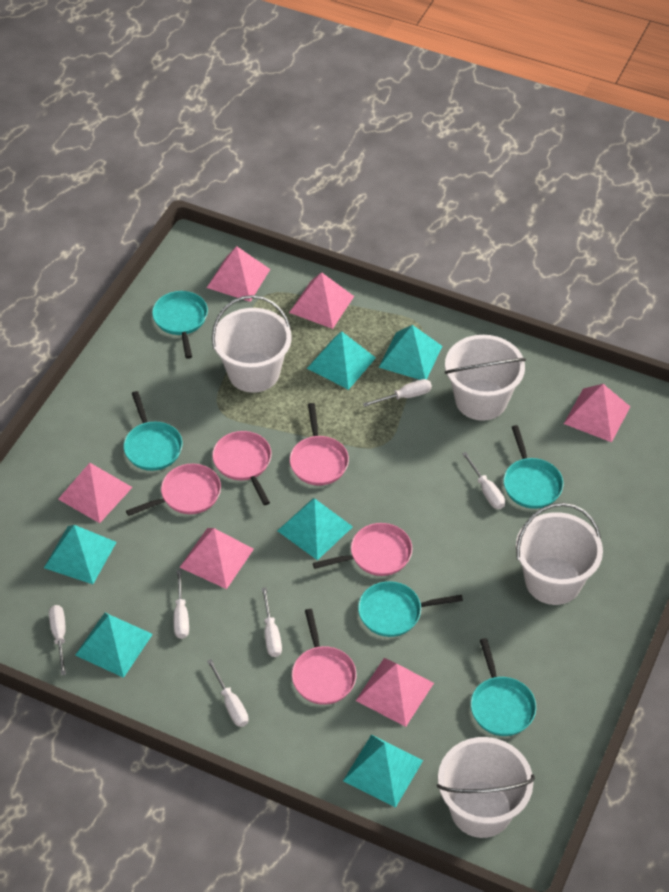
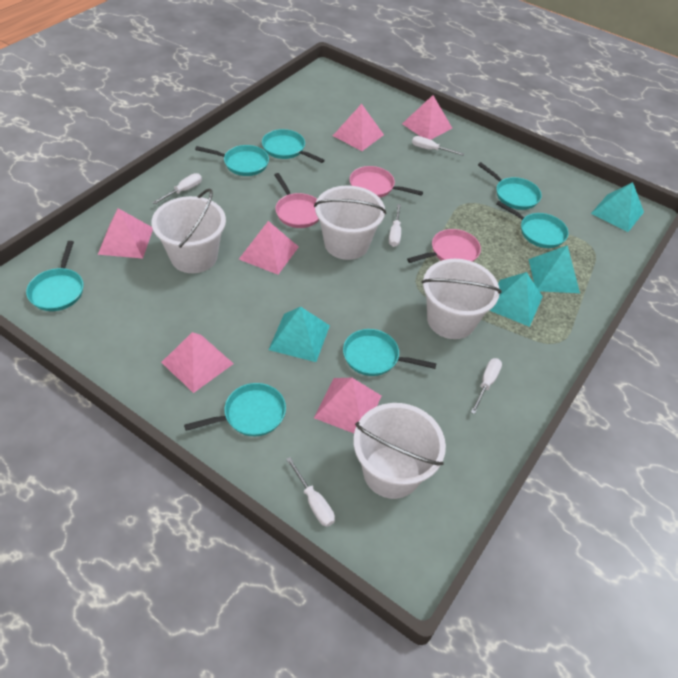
pink pan: [126,464,221,516] [212,431,272,505] [290,403,349,486] [292,609,357,705] [313,523,413,576] = 5 -> [274,173,319,228] [349,166,423,198] [407,229,481,263] = 3
turquoise pan: [124,391,183,471] [152,291,208,359] [358,581,463,637] [471,638,536,736] [503,425,564,509] = 5 -> [26,241,84,311] [184,383,286,436] [195,145,269,176] [262,129,325,163] [343,329,437,376] [478,162,542,210] [496,201,568,248] = 7
turquoise pyramid: [44,525,116,584] [75,613,153,678] [277,498,353,560] [307,331,376,390] [343,735,423,808] [379,325,442,380] = 6 -> [269,307,330,362] [489,272,543,327] [529,245,580,293] [591,182,644,232] = 4
white screwdriver: [49,605,66,676] [174,569,189,639] [207,659,248,727] [262,587,282,657] [363,379,432,407] [462,452,505,509] = 6 -> [152,173,202,204] [286,457,335,527] [389,204,401,247] [412,136,464,156] [471,358,502,414] = 5

